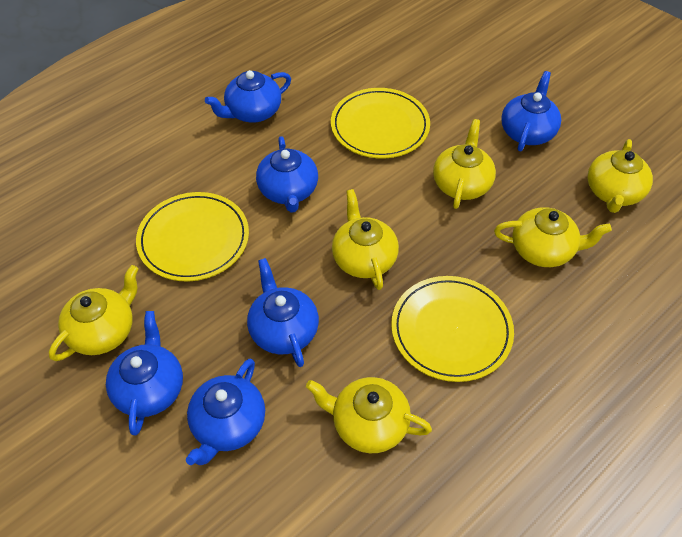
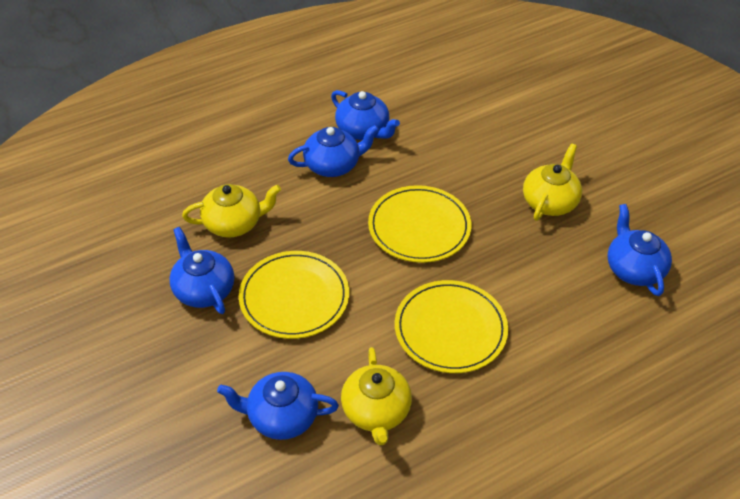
blue teapot: [106,311,183,435] [186,359,265,465] [205,70,291,123] [247,258,319,367] [256,136,318,213] [501,71,561,151] = 6 -> [169,227,234,314] [217,372,339,440] [288,125,379,177] [331,90,400,140] [607,204,672,296] = 5
yellow teapot: [49,265,139,361] [306,377,432,453] [332,189,399,290] [433,119,496,209] [494,207,612,267] [588,139,653,213] = 6 -> [182,184,281,238] [341,347,412,445] [523,144,582,221] = 3

